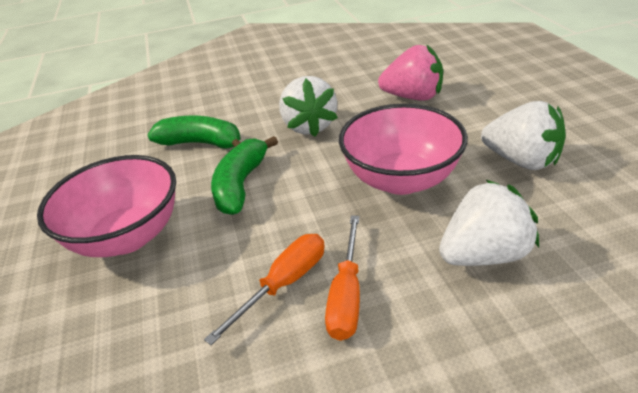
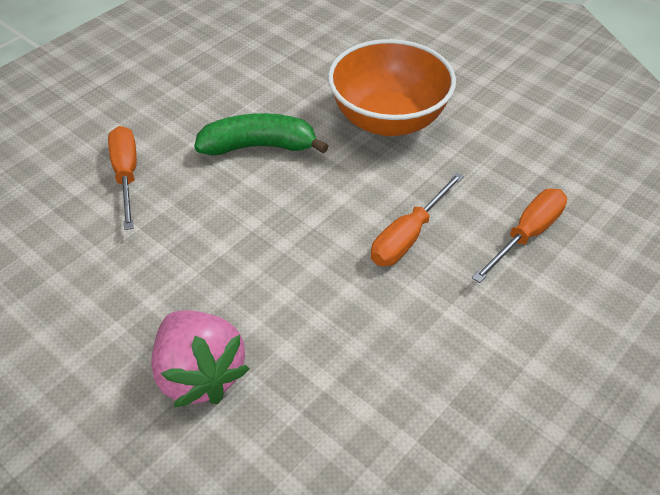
green banana: [147,116,241,149] [211,136,278,215] = 2 -> [194,113,328,155] = 1
orange bowl: none = 0 -> [328,39,456,136] = 1
orange screwdriver: [204,234,325,345] [325,215,360,341] = 2 -> [108,126,137,230] [371,172,464,266] [472,188,567,283] = 3
pink bowl: [37,155,176,257] [339,104,468,195] = 2 -> none = 0
white strawberry: [279,76,338,137] [439,180,539,266] [481,101,566,170] = 3 -> none = 0

